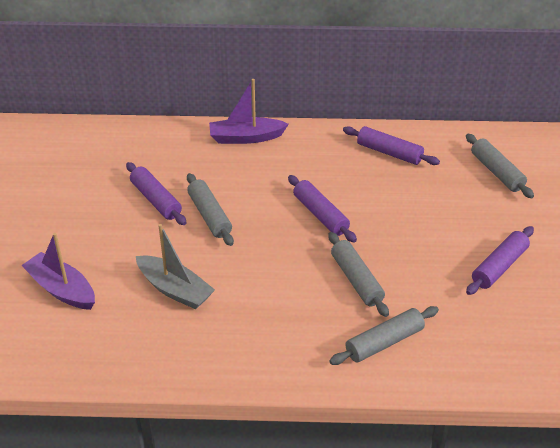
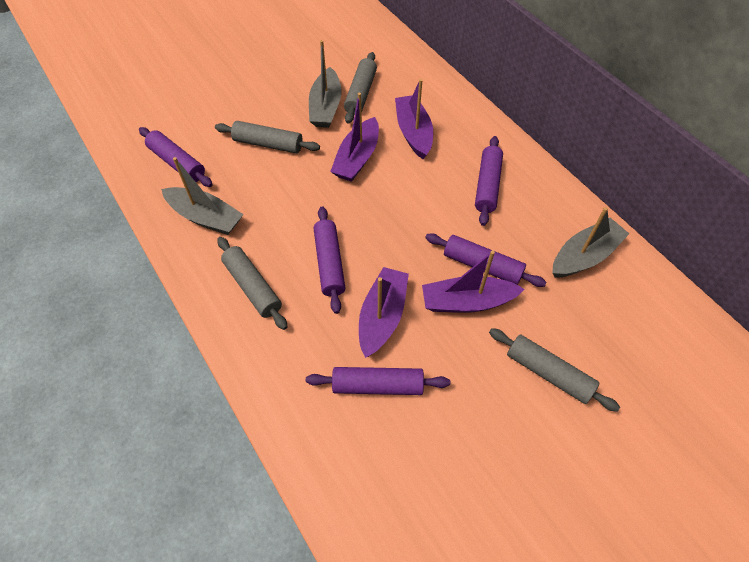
grey boat: [136,224,215,309] = 1 -> [161,157,244,235] [309,40,341,128] [552,207,629,278] = 3
purple boat: [21,233,95,310] [209,79,289,144] = 2 -> [330,93,379,182] [359,267,409,358] [395,79,433,159] [422,251,524,313] = 4
purple rolling pin: [126,162,186,225] [288,175,357,242] [343,126,440,165] [466,226,534,295] = 4 -> [139,127,213,187] [306,367,450,395] [314,206,345,314] [425,233,547,287] [475,136,503,226] = 5

